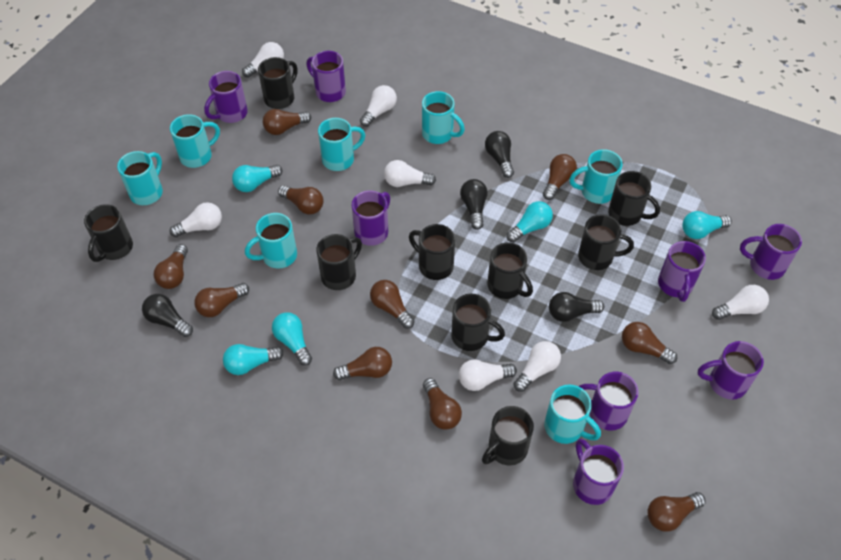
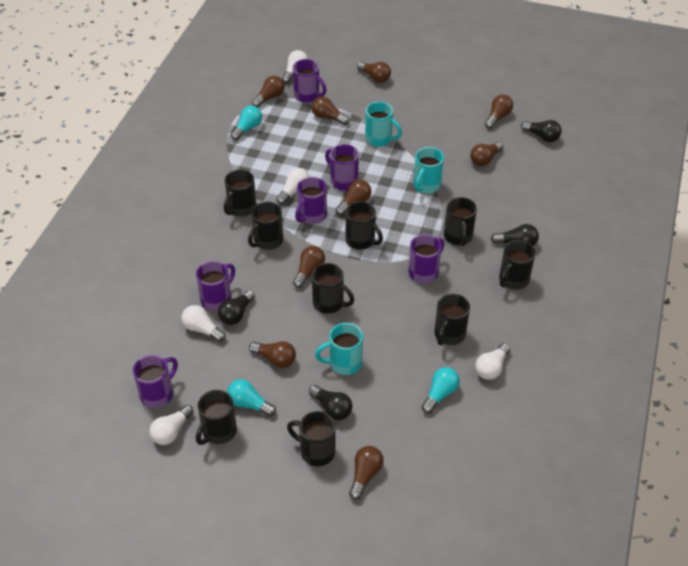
brown light bulb: [154,244,188,289] [194,283,249,317] [263,109,311,135] [278,185,323,214] [333,347,392,380] [370,280,415,329] [423,378,462,430] [543,154,577,200] [622,322,677,364] [648,492,706,532] = 10 -> [249,341,296,368] [252,76,285,108] [293,246,325,288] [312,96,349,125] [335,180,371,216] [349,446,384,500] [357,62,391,83] [470,142,504,166] [485,94,513,129] = 9
purple mug: [204,71,248,123] [306,51,346,102] [352,190,390,246] [573,439,624,505] [579,372,638,430] [658,241,706,302] [698,341,764,400] [740,224,802,280] = 8 -> [133,355,178,408] [196,261,235,311] [293,59,326,103] [295,177,327,224] [325,144,359,191] [408,234,445,283] = 6
turquoise light bulb: [223,344,284,375] [232,165,283,192] [272,312,312,366] [506,201,553,243] [682,211,732,239] = 5 -> [227,379,276,417] [231,106,262,140] [422,367,460,413] = 3
turquoise mug: [117,151,163,205] [170,114,220,168] [245,213,297,269] [318,118,365,171] [422,91,465,144] [544,385,601,444] [569,149,623,204] = 7 -> [315,323,363,375] [365,102,402,147] [413,147,444,193] = 3
white light bulb: [170,202,222,237] [242,42,284,78] [360,85,397,127] [384,160,436,187] [459,359,517,391] [513,341,561,392] [712,285,769,320] = 7 -> [149,405,194,445] [181,305,225,342] [276,168,309,205] [282,50,308,84] [475,343,510,380] = 5

